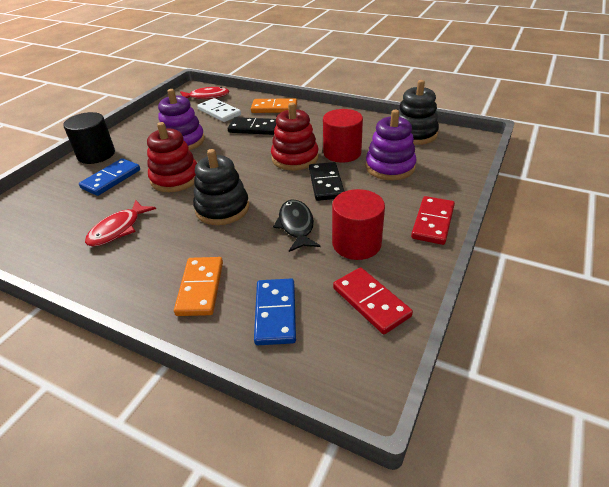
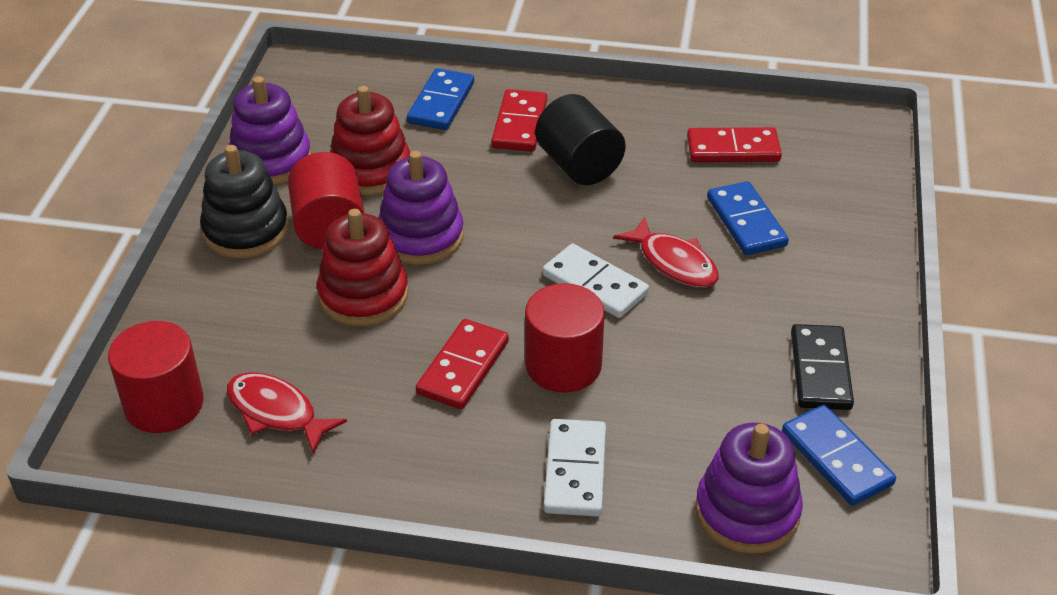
black domino: [228,117,277,135] [309,162,345,201] = 2 -> [791,324,854,410] = 1
black fish: [273,200,320,252] = 1 -> none = 0
black stacking toy: [193,149,249,225] [399,80,439,145] = 2 -> [200,145,289,258] = 1
blue domino: [79,158,140,196] [254,278,296,345] = 2 -> [407,68,474,130] [707,181,789,255] [782,405,896,506] = 3
orange domino: [174,257,223,316] [251,98,297,113] = 2 -> none = 0
purple stacking toy: [158,89,205,150] [366,110,417,180] = 2 -> [229,76,311,185] [378,151,464,265] [695,423,803,554] = 3
red cylinder: [323,109,363,163] [332,189,385,260] = 2 -> [108,321,204,433] [288,152,364,249] [525,283,605,393] = 3
red domino: [333,267,413,334] [411,196,455,245] = 2 -> [416,319,509,409] [491,89,547,152] [687,127,782,162] = 3
white domino: [197,98,241,122] = 1 -> [542,243,649,318] [544,419,606,516] = 2

